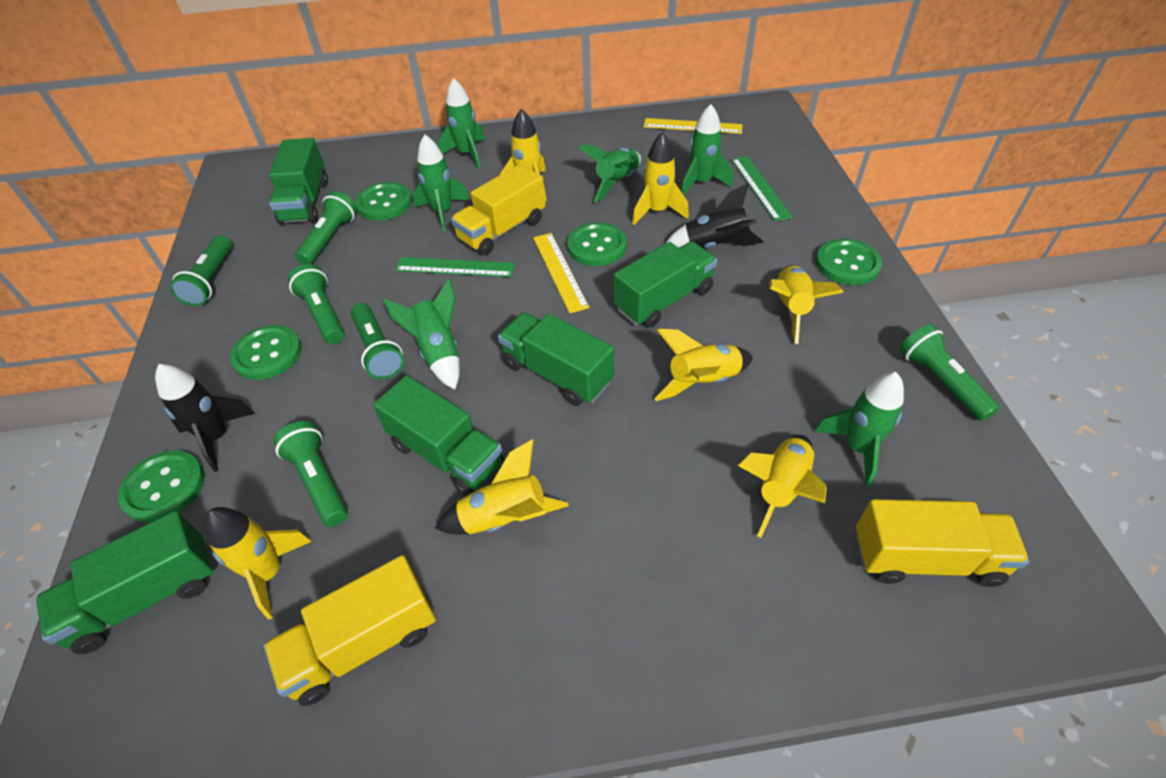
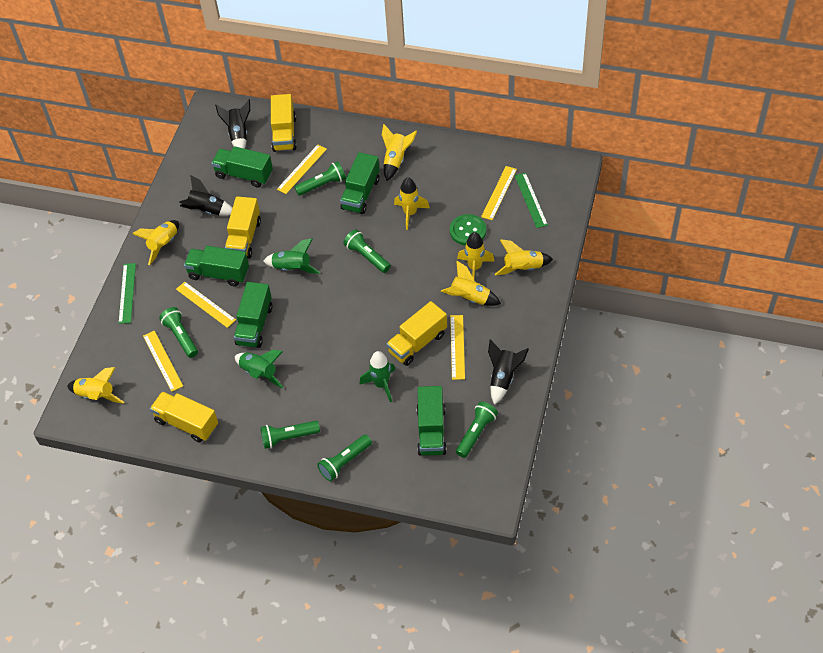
black rocket: [155,364,255,472] [665,183,764,248] = 2 -> [179,175,232,216] [215,100,250,149] [488,339,529,405] = 3
green button: [118,450,205,523] [230,325,302,380] [355,182,412,220] [567,222,627,266] [816,239,882,285] = 5 -> [450,214,486,246] = 1
green rocket: [383,279,460,390] [413,134,470,232] [438,78,485,169] [578,145,641,202] [681,104,733,195] [815,372,904,487] = 6 -> [235,350,283,388] [263,238,320,274] [359,351,395,402] = 3
yellow ruler: [533,233,589,314] [644,118,743,134] = 2 -> [143,331,183,392] [176,282,236,328] [277,144,327,194] [450,315,465,380] [481,166,517,220] = 5
yellow truck: [263,555,436,706] [451,164,546,255] [856,499,1029,587] = 3 -> [150,391,218,442] [225,196,261,259] [271,94,297,152] [386,301,447,366] = 4

